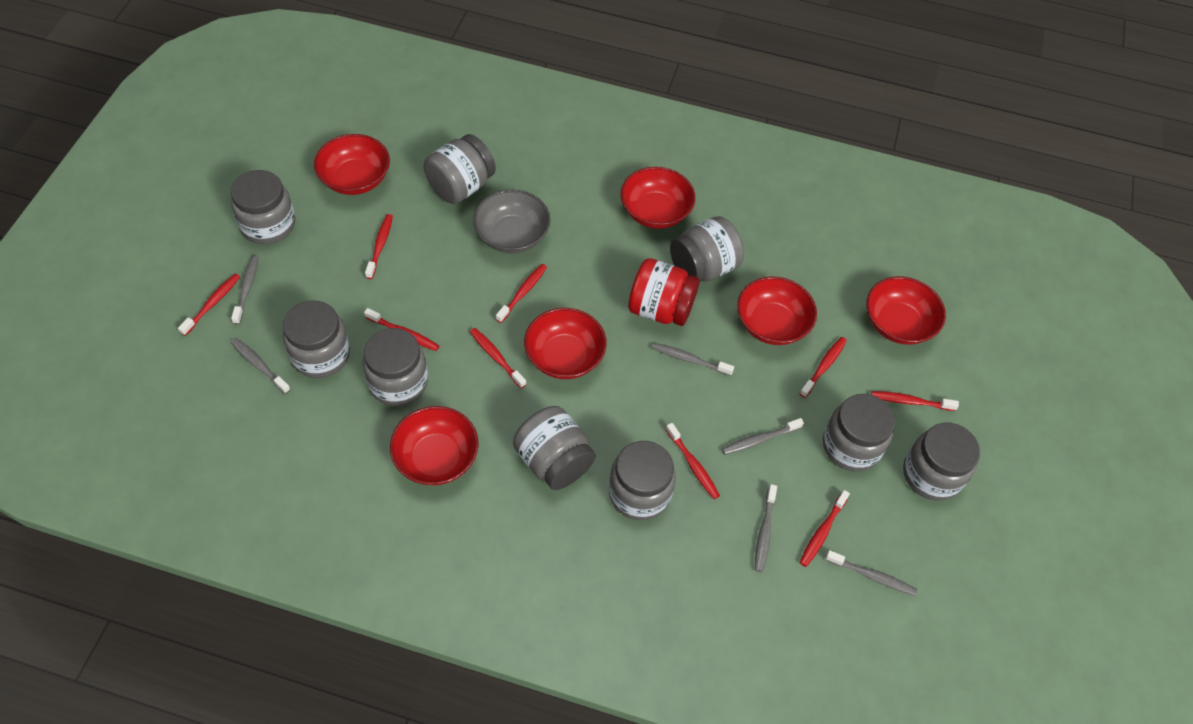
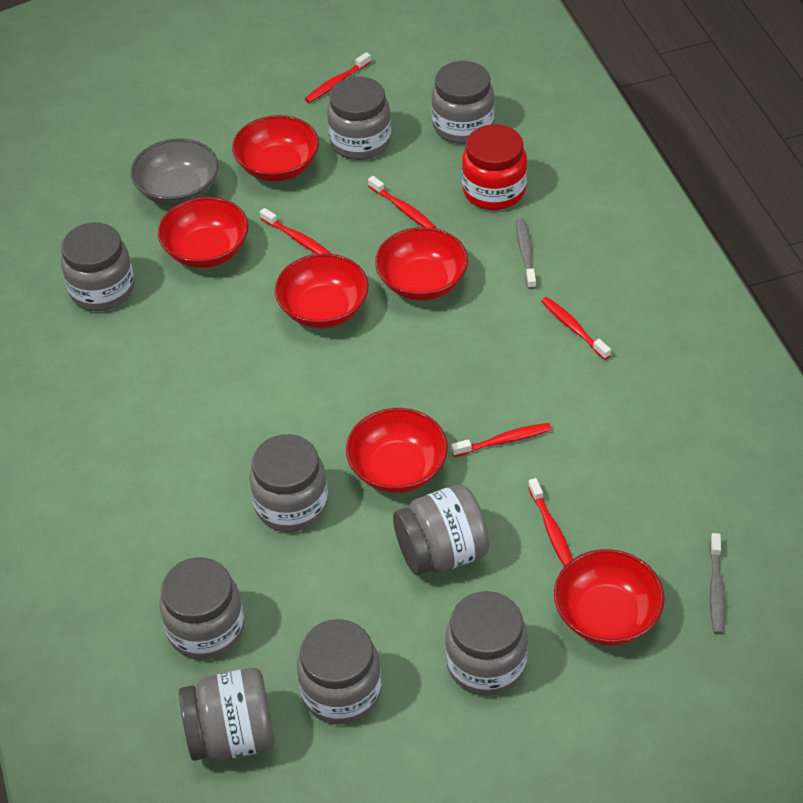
grey toothbrush: [231,255,259,325] [231,338,291,394] [652,343,734,376] [722,418,804,455] [755,484,777,572] [825,550,917,596] = 6 -> [516,218,536,289] [709,533,725,634] = 2
red toothbrush: [178,274,240,336] [364,308,439,351] [365,214,393,279] [470,328,526,389] [496,264,547,323] [666,423,720,499] [799,490,850,567] [800,337,847,398] [871,391,959,411] = 9 -> [260,208,332,254] [305,52,371,103] [368,176,436,228] [451,423,552,457] [528,478,572,567] [541,297,611,360] = 6

